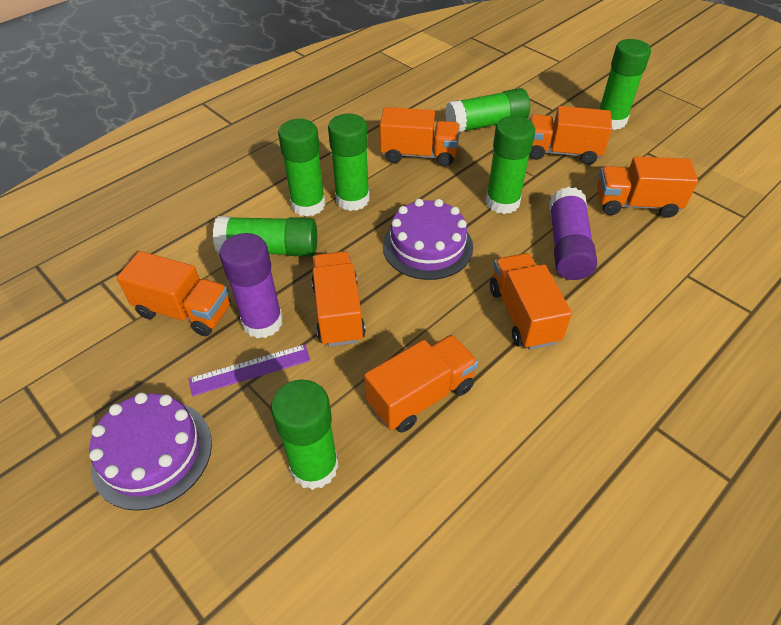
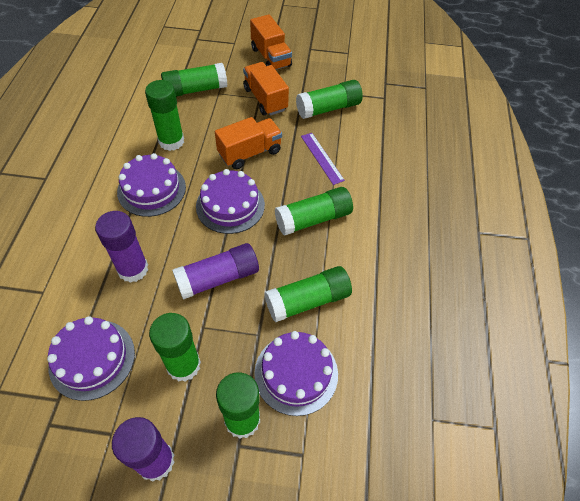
orange truck: [117,251,231,336] [311,251,366,347] [364,335,478,433] [380,107,460,167] [490,253,572,350] [529,106,612,165] [597,156,698,218] = 7 -> [215,117,282,169] [243,62,289,116] [250,14,292,70] = 3
purple cake: [89,393,212,511] [383,199,473,280] = 2 -> [47,316,135,401] [117,153,186,217] [196,169,265,234] [254,331,338,416] = 4
purple glue stick: [219,233,283,339] [549,187,597,280] = 2 -> [95,211,148,283] [112,417,175,482] [172,243,259,300] = 3

